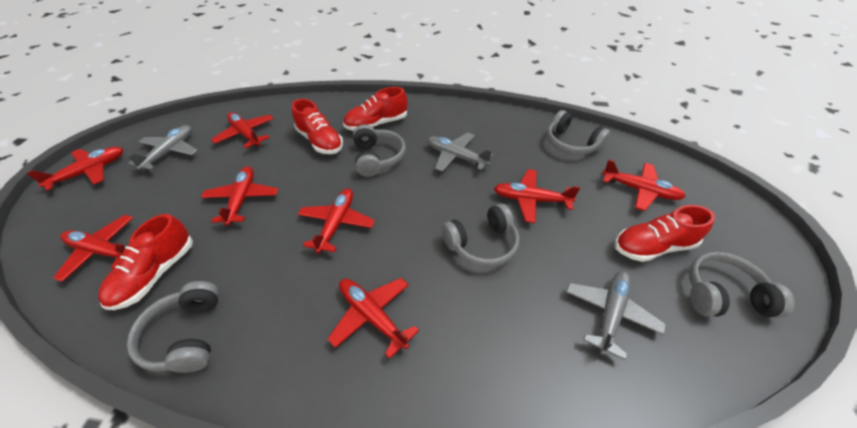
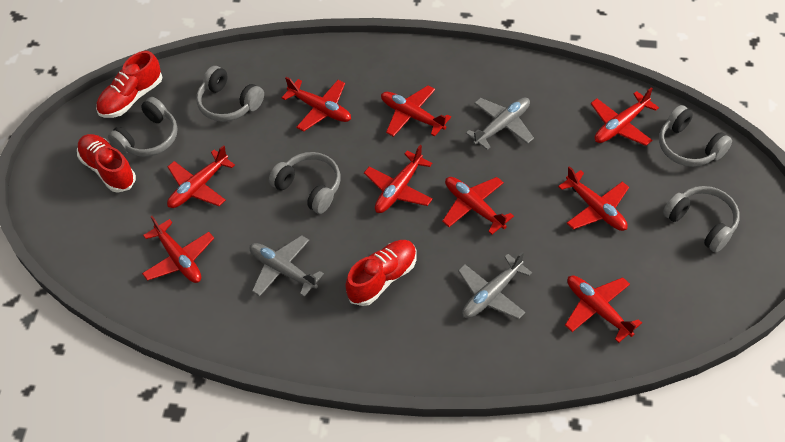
red plane: [27,147,123,190] [53,215,133,282] [201,166,278,226] [211,112,274,149] [298,188,375,253] [328,278,419,359] [494,169,580,223] [602,159,686,211] = 8 -> [142,216,214,283] [167,145,235,208] [282,77,351,131] [364,145,433,213] [381,86,451,137] [442,177,514,235] [558,166,629,231] [565,275,642,343] [591,87,659,146] = 9
red shoe: [98,214,193,310] [292,99,343,154] [343,87,408,131] [615,205,715,262] = 4 -> [77,134,136,193] [96,51,162,118] [345,240,417,306] = 3

